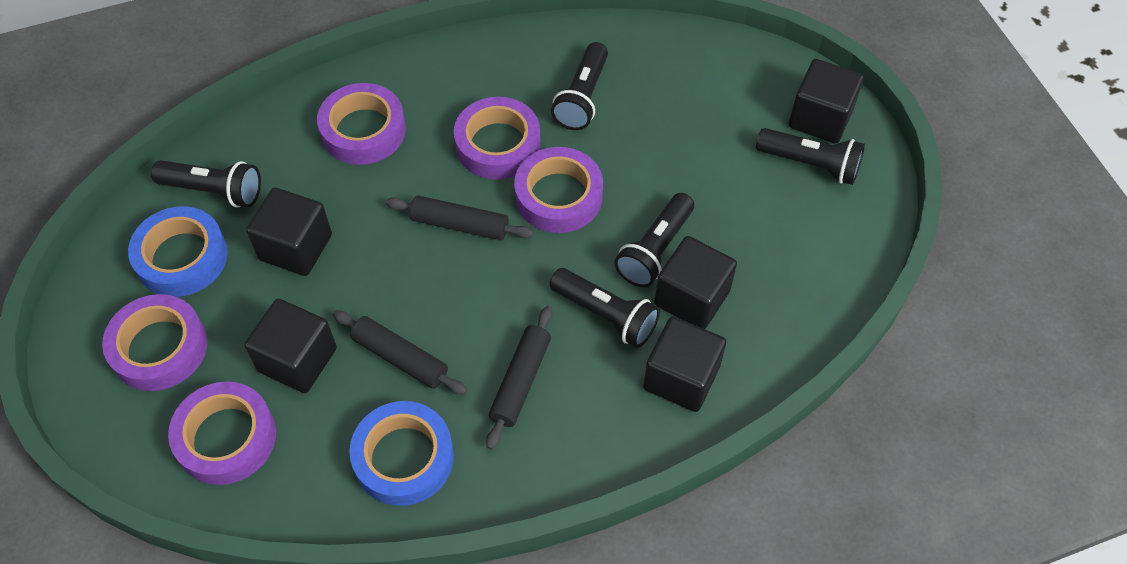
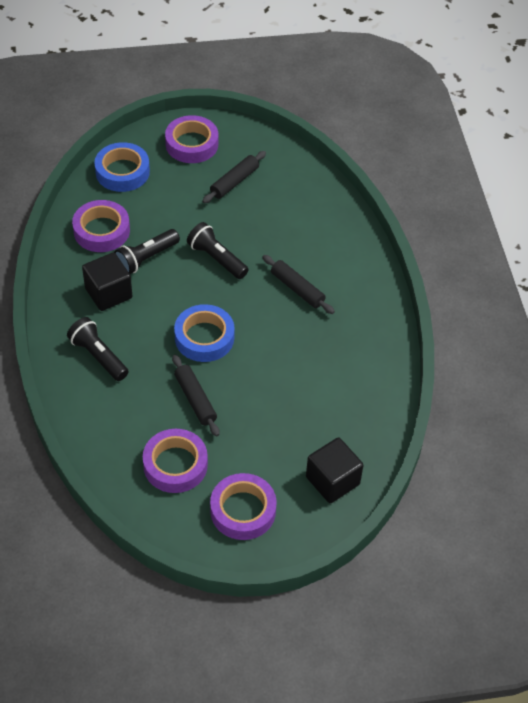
black cube: [244,299,337,393] [246,187,332,276] [643,316,726,412] [655,236,737,329] [789,59,864,144] = 5 -> [82,252,132,311] [306,437,364,503] = 2
black flashlight: [151,160,261,207] [550,268,660,348] [551,42,608,130] [614,193,694,287] [756,128,865,185] = 5 -> [67,317,129,381] [114,229,180,274] [187,222,249,279] = 3
purple tape: [102,294,207,391] [168,381,276,485] [317,83,406,165] [454,97,541,180] [514,147,603,233] = 5 -> [72,200,130,252] [143,429,208,493] [165,115,218,163] [210,473,277,540] = 4

